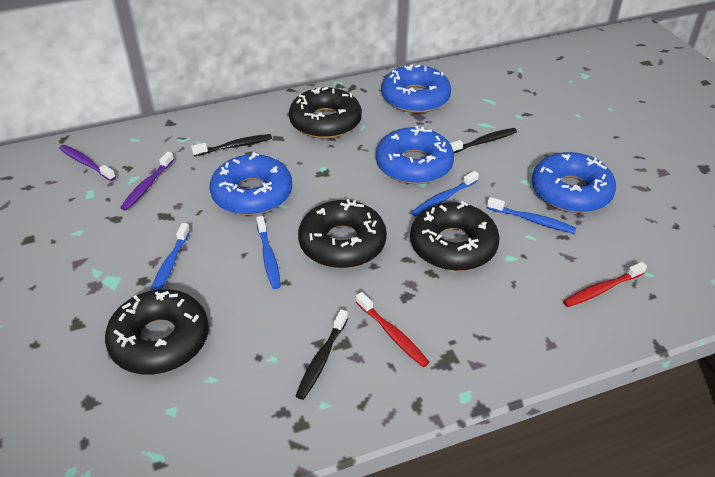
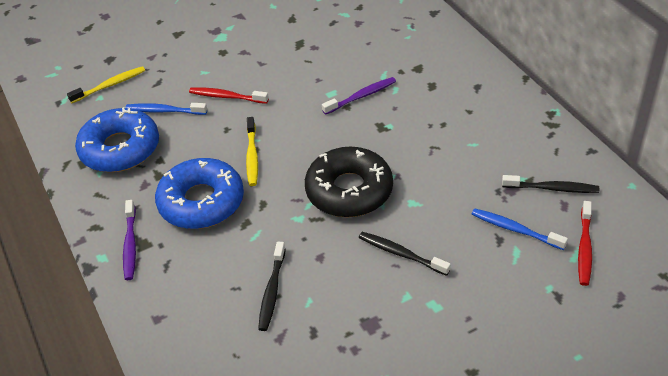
black donut: [105,289,209,374] [289,87,362,139] [298,199,387,268] [410,201,500,271] = 4 -> [305,147,393,217] = 1
blue donut: [210,152,292,215] [376,126,454,184] [381,65,451,113] [532,152,616,213] = 4 -> [75,107,159,172] [155,158,244,229] = 2
blue toothbrush: [150,223,190,291] [256,216,281,289] [411,171,479,217] [487,197,576,233] = 4 -> [125,103,207,115] [471,208,568,250] = 2
yellow toothbrush: none = 0 -> [67,66,145,103] [246,117,258,186] = 2

